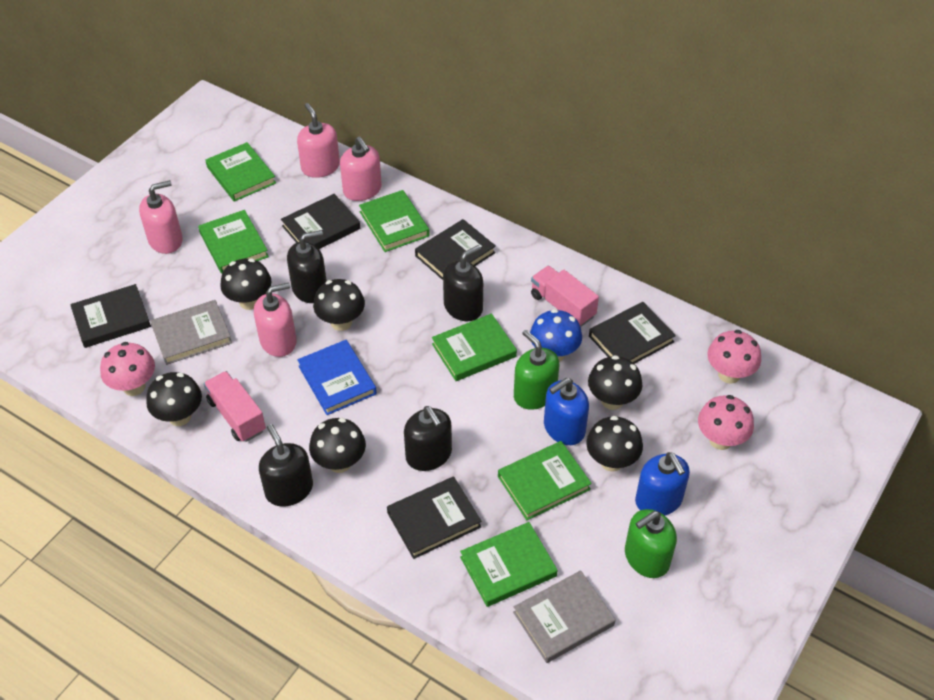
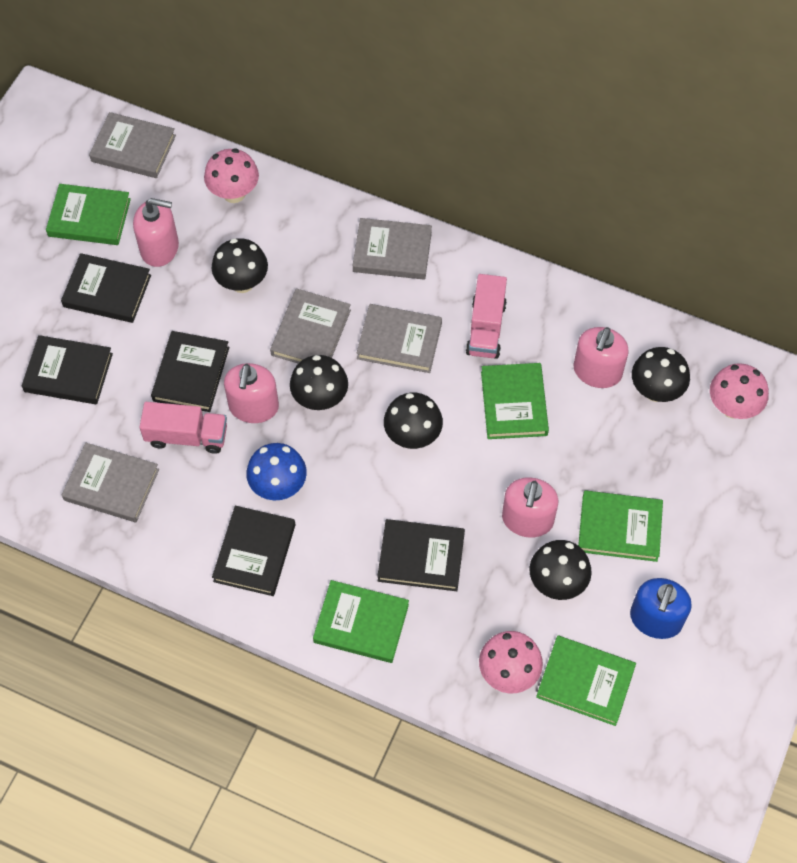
black mushroom: [146,372,202,426] [220,258,272,310] [309,418,366,473] [313,279,365,331] [586,416,643,472] [588,355,642,410] = 6 -> [212,238,268,293] [290,355,348,410] [384,393,443,449] [529,540,592,600] [632,347,690,402] = 5
black soap dispenser: [259,424,313,507] [287,230,327,303] [404,406,452,471] [443,245,483,321] = 4 -> none = 0
blue book: [297,340,377,415] = 1 -> none = 0
blue soap dispenser: [544,378,589,445] [635,452,690,515] = 2 -> [630,578,692,639] = 1
green book: [198,210,269,274] [205,142,276,202] [359,190,430,252] [432,313,517,381] [460,522,557,607] [498,441,592,520] = 6 -> [46,184,131,245] [313,580,409,663] [481,363,549,439] [536,636,636,726] [578,490,663,562] = 5
green soap dispenser: [514,330,559,410] [625,509,677,578] = 2 -> none = 0
grey book: [150,300,232,365] [513,570,616,663] = 2 -> [62,443,159,522] [89,112,176,178] [270,289,351,363] [353,218,432,280] [357,304,442,373] = 5

